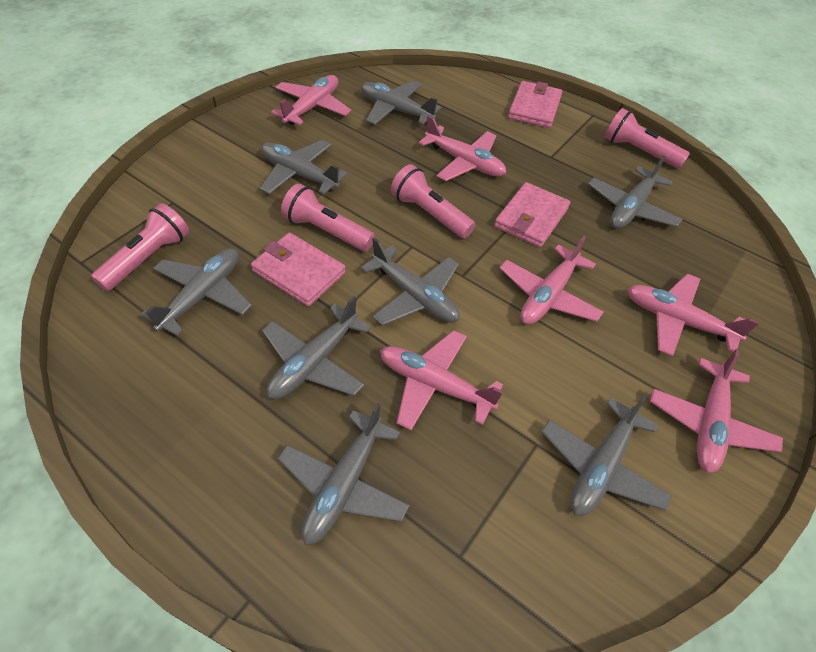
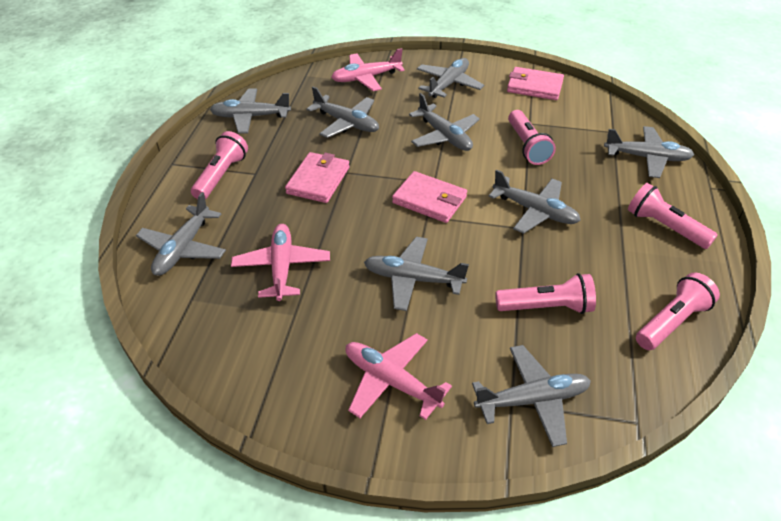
grey plane: [140,248,252,336] [260,140,348,195] [262,296,371,399] [278,403,410,545] [361,81,441,125] [361,237,460,326] [541,394,672,516] [588,156,682,228] = 8 -> [136,192,226,276] [210,89,291,134] [306,87,379,138] [364,237,469,311] [409,93,480,151] [417,58,484,98] [472,345,591,447] [488,170,581,234] [604,126,694,178] = 9
pink flashlight: [91,203,189,291] [281,184,375,251] [391,164,475,238] [604,108,690,169] = 4 -> [191,131,248,199] [495,273,596,314] [508,110,556,165] [628,183,718,249] [636,273,720,350] = 5
pink plane: [271,75,351,125] [380,330,503,431] [419,115,506,181] [500,236,603,325] [627,274,759,356] [650,349,783,473] = 6 -> [231,224,330,301] [331,48,405,91] [345,333,452,420] = 3

